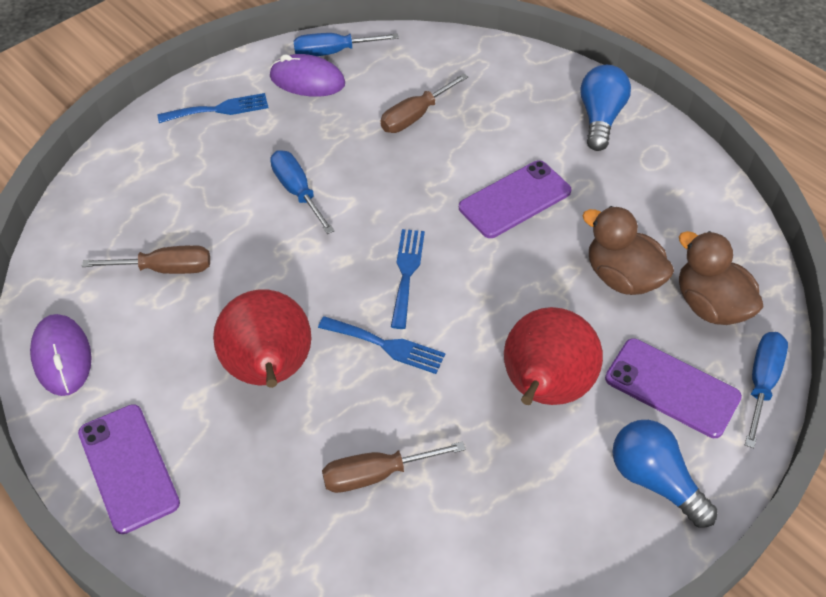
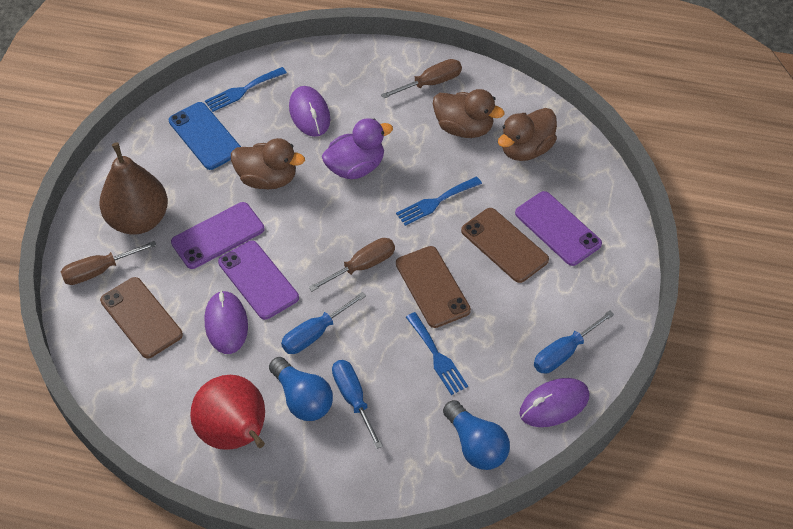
blue phone: none = 0 -> [169,102,241,170] = 1
brown duck: [582,206,674,295] [679,231,763,325] = 2 -> [231,138,305,189] [433,89,505,138] [498,108,557,161] = 3
brown pear: none = 0 -> [99,142,168,235] = 1
brown phone: none = 0 -> [100,277,183,358] [396,246,471,328] [461,208,549,283] = 3
purple duck: none = 0 -> [322,118,393,179] = 1
purple mouse: [30,314,92,396] [270,54,345,97] = 2 -> [205,290,248,354] [289,86,330,137] [520,378,590,427] = 3
red pear: [213,289,312,388] [504,307,603,405] = 2 -> [190,375,265,450] = 1

